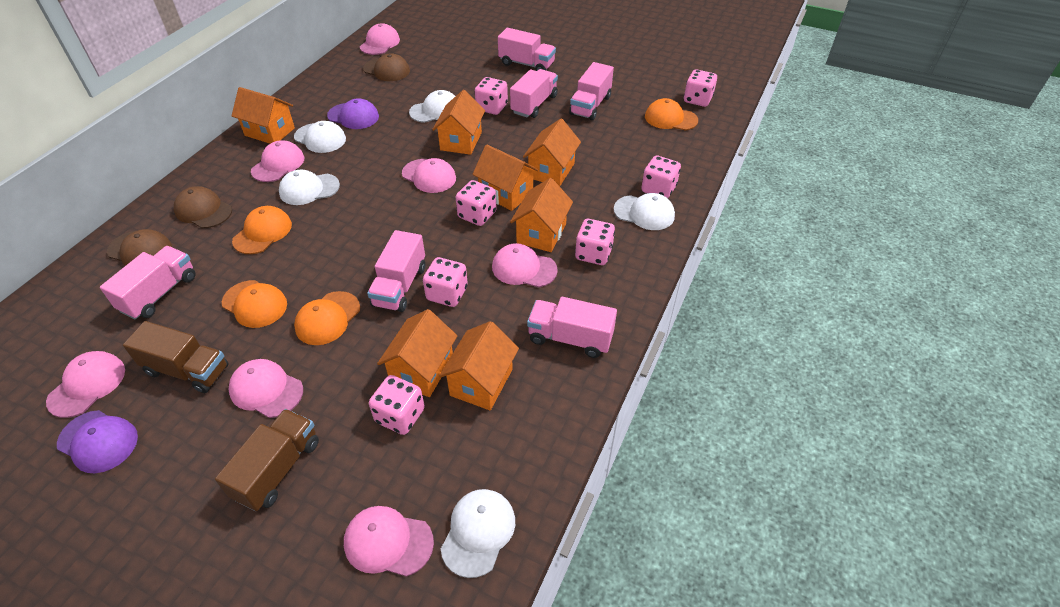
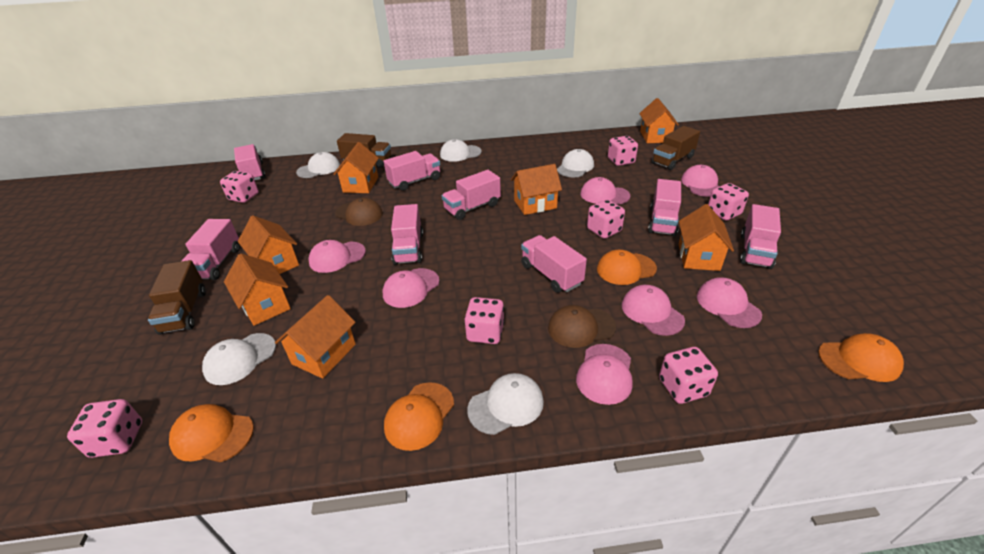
brown cap: [107,229,172,266] [174,186,232,228] [363,53,410,81] = 3 -> [335,198,383,226] [548,305,616,348] = 2
brown truck: [123,321,229,393] [215,409,319,511] = 2 -> [148,260,206,335] [337,133,391,168] [652,126,700,170] = 3
pink truck: [100,246,196,319] [367,230,425,312] [498,28,556,71] [510,69,558,118] [527,297,617,358] [569,62,614,120] = 6 -> [182,219,240,280] [234,144,265,180] [384,151,440,191] [391,204,423,265] [442,170,501,220] [521,235,587,293] [648,179,681,236] [740,204,781,269] = 8
purple cap: [57,410,138,473] [327,98,379,129] = 2 -> none = 0

